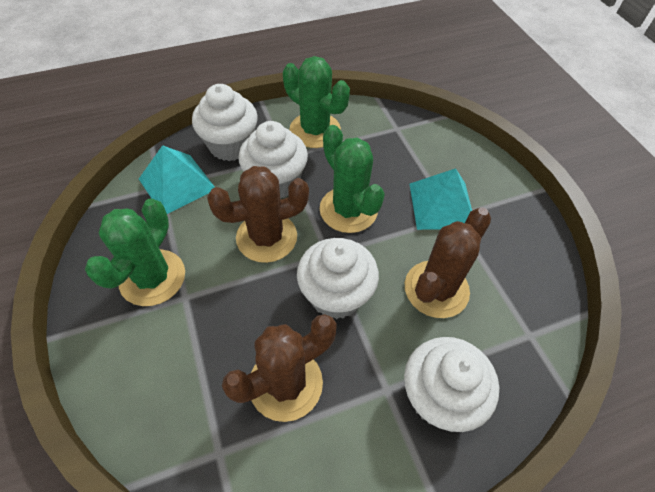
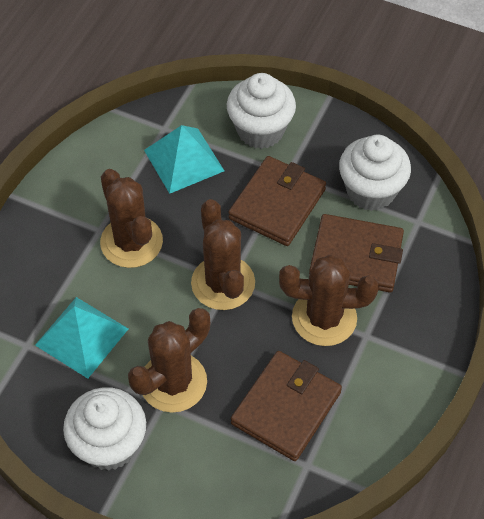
brown cactus: [207,166,309,263] [222,314,337,422] [405,207,491,318] = 3 -> [100,169,163,268] [128,308,210,413] [191,199,255,310] [279,255,379,346] = 4
brown wallet: none = 0 -> [228,156,326,246] [231,351,342,461] [309,214,404,292] = 3
green cactus: [85,198,185,306] [283,56,350,148] [320,125,385,233] = 3 -> none = 0
white cupcake: [192,84,258,161] [238,121,308,199] [297,238,379,319] [404,337,499,432] = 4 -> [63,387,146,471] [227,73,296,149] [339,135,411,211] = 3

